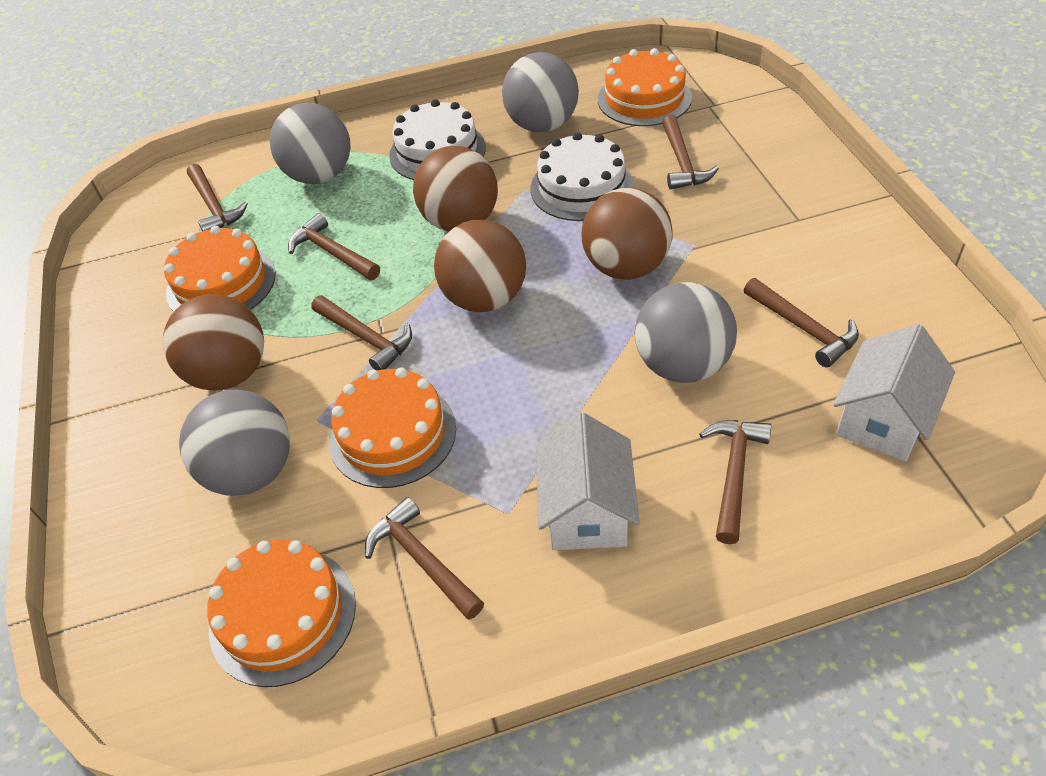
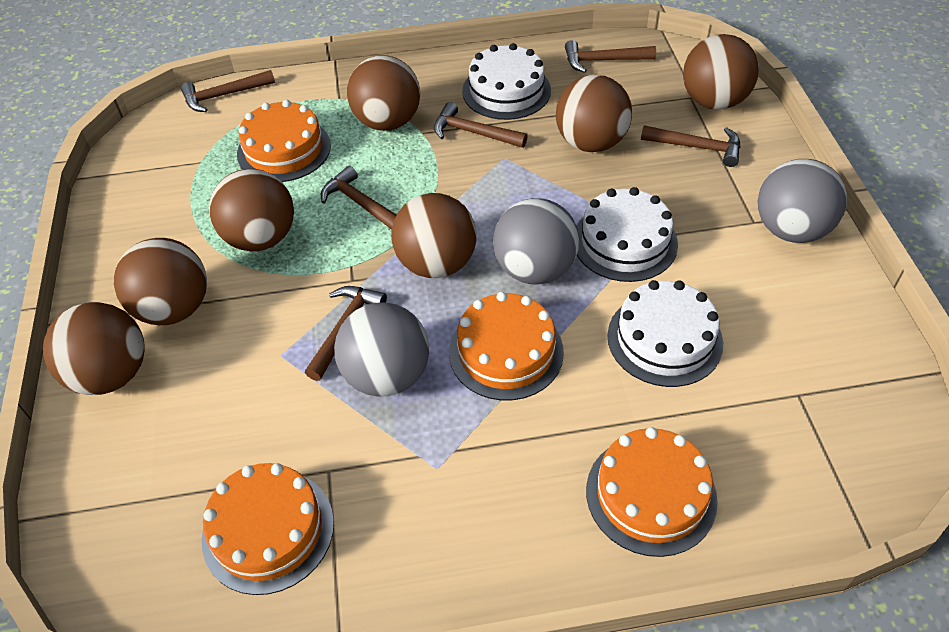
brown ball: [163,294,264,390] [413,146,498,231] [434,220,526,312] [582,188,673,280] = 4 -> [43,302,145,395] [114,238,207,325] [209,169,294,251] [347,55,420,131] [391,193,477,278] [556,75,632,152] [683,34,759,110] = 7
brown hammer: [187,164,248,231] [288,213,380,280] [312,295,412,370] [365,497,484,620] [662,115,719,190] [699,420,771,544] [744,278,859,368] = 7 -> [181,70,275,112] [305,286,387,381] [321,165,396,230] [434,102,528,148] [565,40,656,73] [641,125,741,167] = 6
grey ball: [179,390,290,496] [270,103,351,184] [502,52,579,132] [635,282,737,383] = 4 -> [334,302,429,397] [493,198,579,285] [757,159,847,243] = 3
white cake: [389,99,486,180] [531,132,633,221] = 2 -> [462,43,551,120] [577,187,678,282] [607,280,723,387] = 3
white house: [536,413,640,550] [833,324,955,461] = 2 -> none = 0

